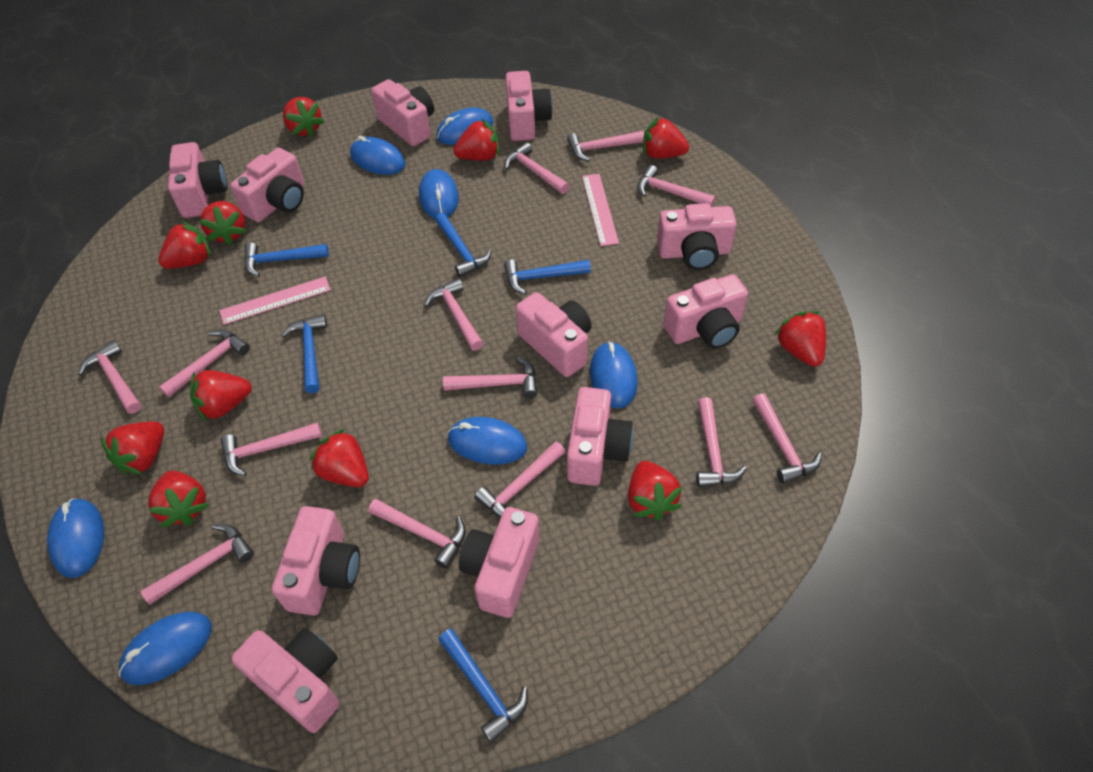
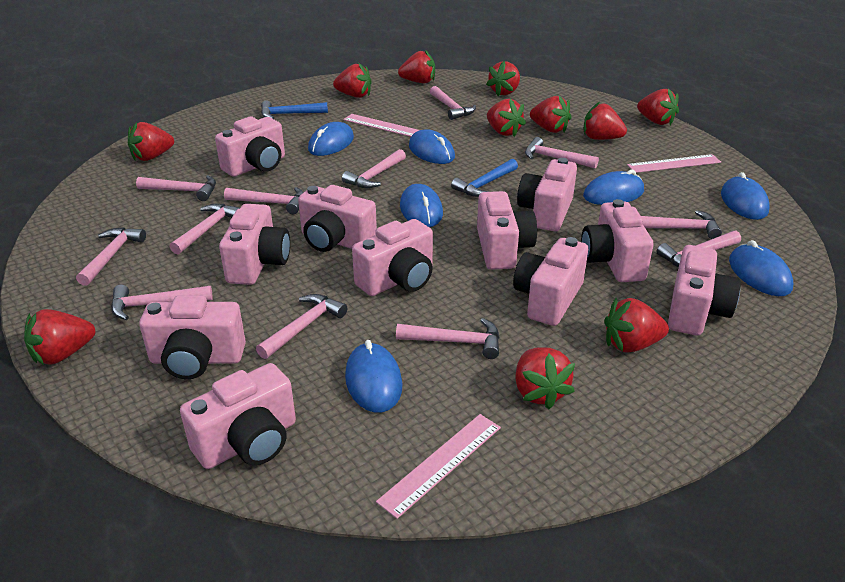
blue hammer: [244,242,329,277] [281,314,327,393] [435,213,492,277] [438,629,528,743] [504,259,591,294] = 5 -> [261,101,328,119] [451,159,518,197] = 2
pink hammer: [78,340,141,414] [141,524,254,605] [159,330,250,397] [221,422,322,476] [368,499,466,569] [424,278,483,351] [443,357,537,398] [474,441,565,518] [504,142,569,194] [567,131,644,161] [637,165,715,207] [696,397,747,487] [752,393,822,484] = 13 -> [76,227,146,286] [111,285,213,320] [136,175,216,201] [170,203,240,254] [224,187,304,214] [256,294,347,359] [342,149,406,188] [396,318,500,359] [430,86,476,120] [525,137,599,169] [641,210,722,239] [657,230,741,267] = 12
pink ruler: [220,277,331,325] [582,174,619,246] = 2 -> [343,114,419,137] [376,414,501,519] [627,154,721,173] = 3

